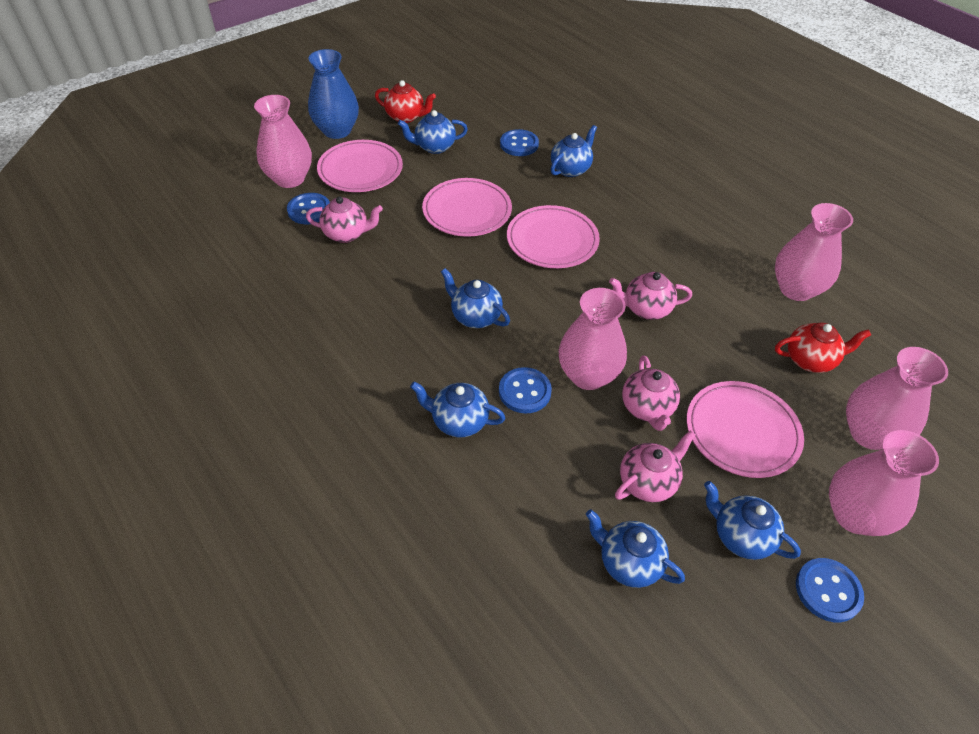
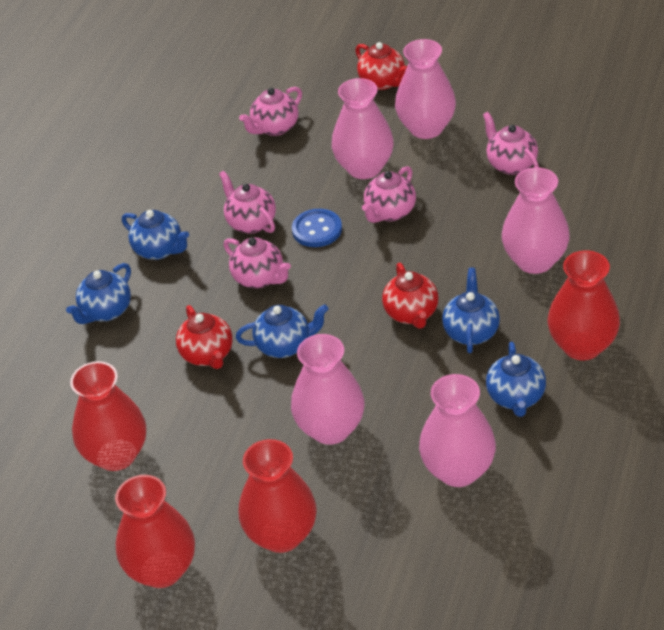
blue button: [287,193,330,224] [499,367,552,413] [500,129,539,156] [796,558,864,622] = 4 -> [292,209,342,247] = 1
blue teapot: [398,110,468,154] [410,382,505,438] [441,268,510,328] [551,125,597,177] [586,509,685,588] [704,481,801,560] = 6 -> [66,263,131,324] [122,210,189,260] [236,304,328,358] [442,268,500,353] [486,342,546,417] = 5
blue vase: [308,49,359,139] = 1 -> none = 0
pink plate: [317,140,403,192] [422,178,512,237] [507,205,600,268] [686,381,804,478] = 4 -> none = 0
pink teapot: [306,197,383,243] [609,272,692,320] [615,430,696,502] [622,355,680,431] = 4 -> [219,171,276,234] [224,237,291,288] [239,87,302,136] [362,166,416,223] [483,112,539,175] = 5
red teapot: [375,80,436,123] [775,323,871,373] = 2 -> [176,305,233,369] [355,42,407,90] [382,263,438,329] = 3
red vase: none = 0 -> [70,361,146,471] [115,475,195,588] [239,439,317,553] [548,250,620,361] = 4

